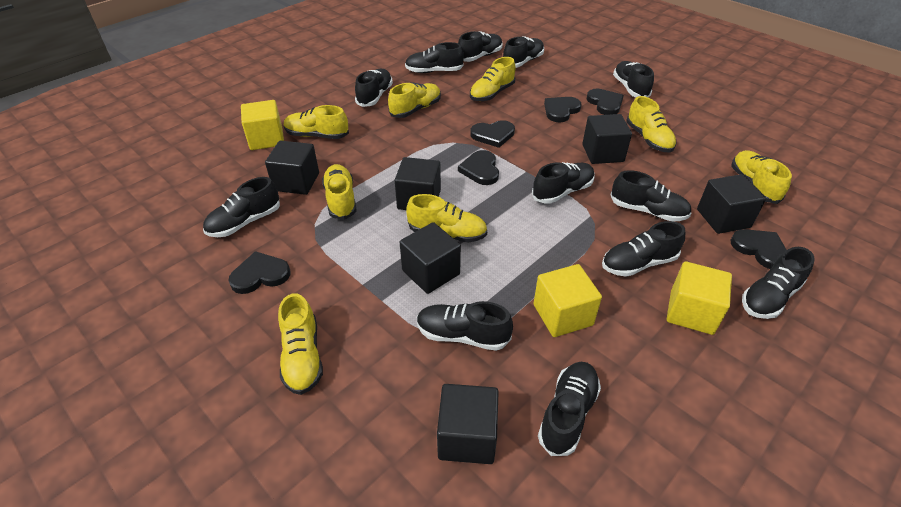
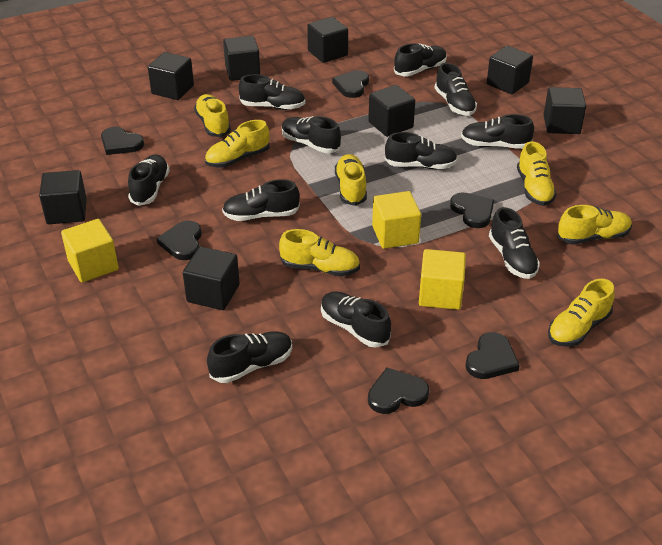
black cube: [265,141,319,195] [395,157,441,210] [400,222,461,294] [437,384,499,464] [582,114,632,164] [697,174,766,234] = 6 -> [39,170,87,224] [148,52,194,100] [183,247,240,310] [223,36,260,81] [307,17,348,63] [368,85,415,137] [487,45,533,94] [544,87,586,134] = 8
black shoe: [203,177,280,237] [355,69,393,107] [405,42,464,73] [417,301,513,351] [458,31,503,62] [503,36,544,68] [532,162,595,204] [538,362,601,456] [602,221,685,277] [611,170,692,221] [613,61,654,97] [742,247,815,319] = 12 -> [128,154,170,206] [207,331,292,383] [222,179,300,221] [239,74,305,110] [282,116,341,153] [321,291,391,348] [385,132,458,169] [394,43,447,76] [435,63,477,116] [461,114,534,149] [489,207,540,279] = 11
yellow shoe: [278,294,323,395] [284,105,349,139] [322,164,357,220] [388,83,441,118] [406,194,487,242] [470,57,515,101] [626,96,677,153] [731,150,792,204] = 8 -> [194,94,231,137] [205,120,270,167] [279,229,360,276] [335,154,367,206] [517,141,557,206] [548,279,614,347] [558,205,632,245] = 7

